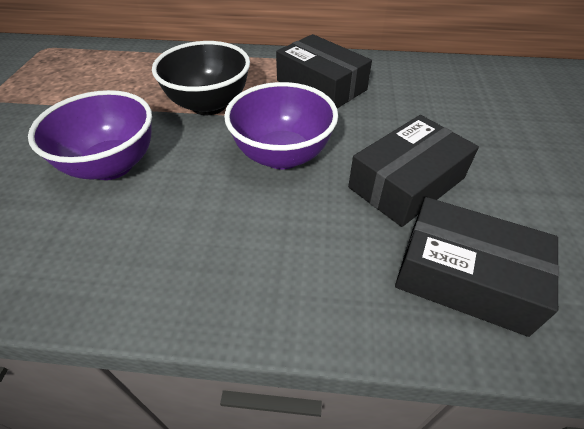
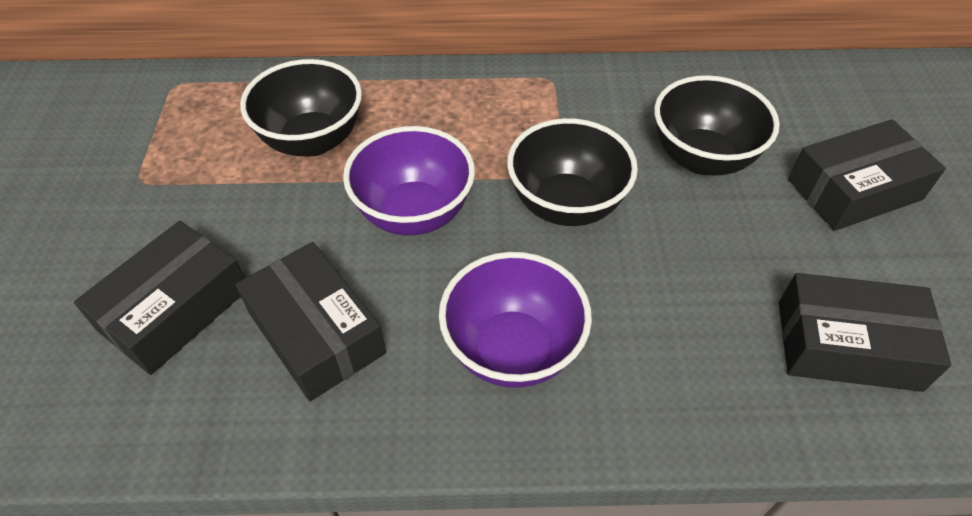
black bowl: [152,41,250,115] = 1 -> [240,59,362,157] [507,118,638,226] [654,75,780,176] = 3
black box: [276,34,372,108] [348,115,479,227] [395,197,559,337] = 3 -> [74,221,245,375] [235,242,386,401] [779,273,951,392] [788,119,946,231] = 4

